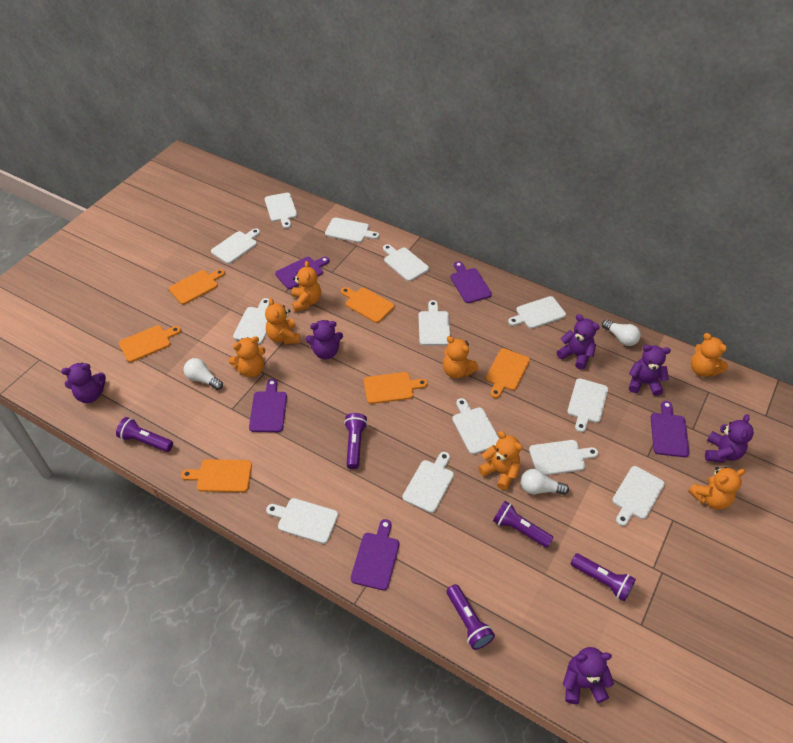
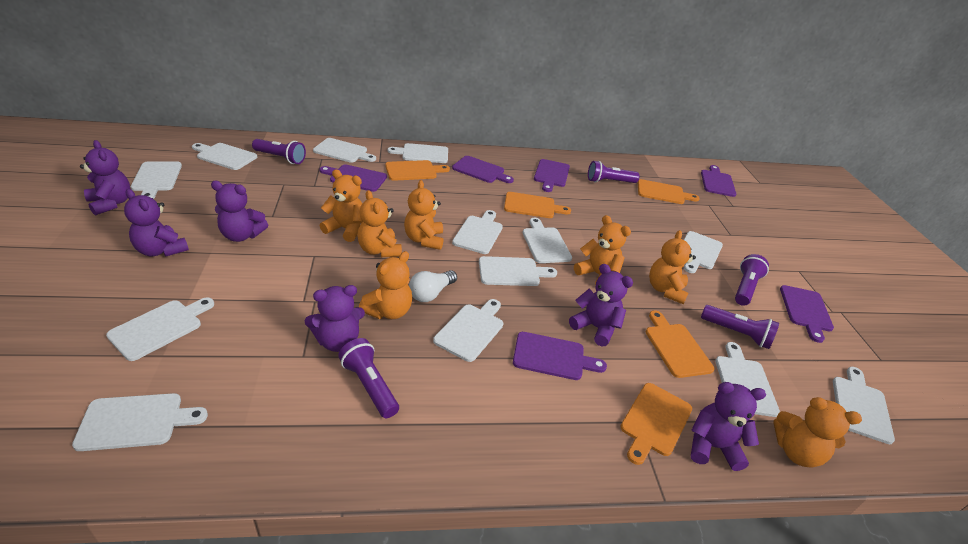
orange cutting board: [119,325,181,362] [169,269,225,305] [181,459,252,492] [341,287,394,323] [364,372,428,404] [486,348,530,398] = 6 -> [385,160,450,181] [504,192,571,218] [620,383,692,465] [638,179,700,204] [646,310,714,378] = 5
purple cutting board: [249,379,287,432] [275,257,329,289] [351,519,399,590] [450,261,492,303] [651,401,689,457] = 5 -> [319,164,387,192] [452,156,514,183] [513,332,607,380] [534,159,570,192] [701,165,736,197] [780,285,834,343] = 6
white light bulb: [184,358,223,390] [521,469,569,495] [602,320,641,346] = 3 -> [409,270,457,302] = 1

